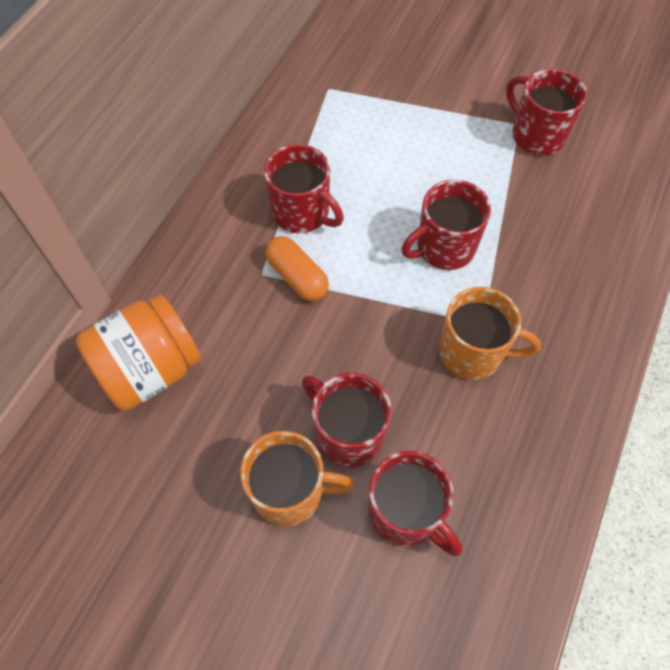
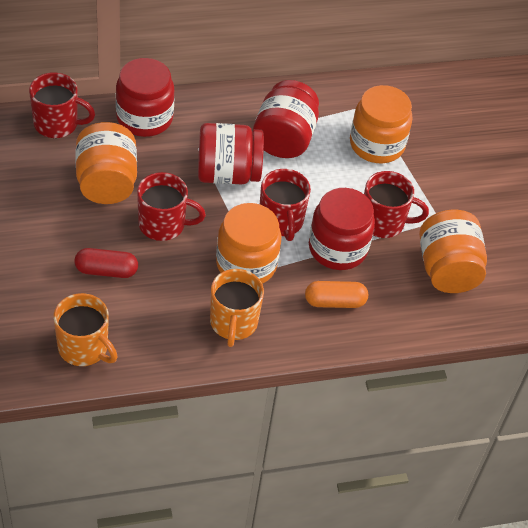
orange jar: [76,294,201,411] = 1 -> [76,122,137,204] [216,203,281,284] [350,85,413,163] [419,210,487,293] = 4
red capsule: none = 0 -> [75,248,138,278] = 1
red jar: none = 0 -> [116,58,175,137] [198,123,264,184] [253,80,319,158] [309,188,375,270] = 4
red mug: [264,144,344,233] [302,373,392,467] [368,451,462,556] [401,180,491,270] [506,69,587,155] = 5 -> [29,72,95,138] [137,172,206,241] [260,169,311,241] [364,171,429,238] = 4

